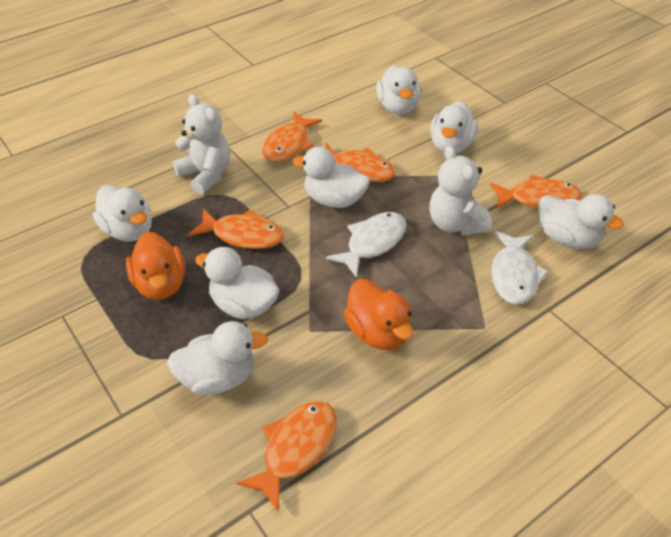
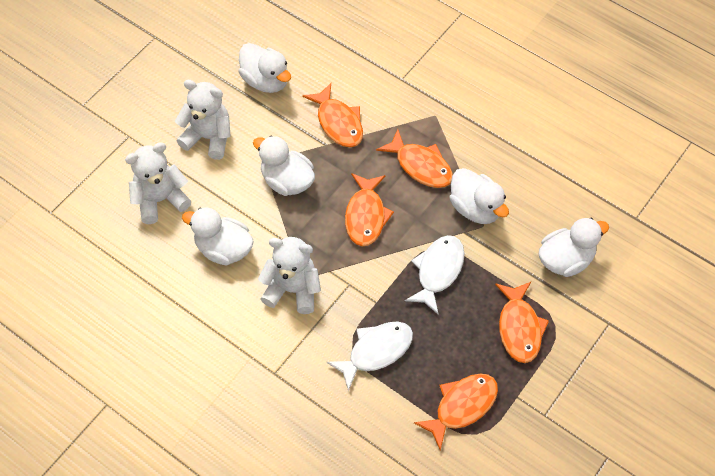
orange duck: [126,232,185,300] [344,279,414,350] = 2 -> none = 0
white duck: [93,185,152,242] [167,321,268,395] [195,247,280,319] [292,147,370,208] [376,65,421,114] [430,101,478,153] [538,194,624,249] = 7 -> [182,207,254,265] [239,43,291,93] [253,136,315,196] [450,168,509,224] [539,218,609,277] = 5
white teddy bear: [173,94,230,195] [429,146,492,236] = 2 -> [125,142,191,224] [175,80,231,160] [258,237,321,314] = 3

